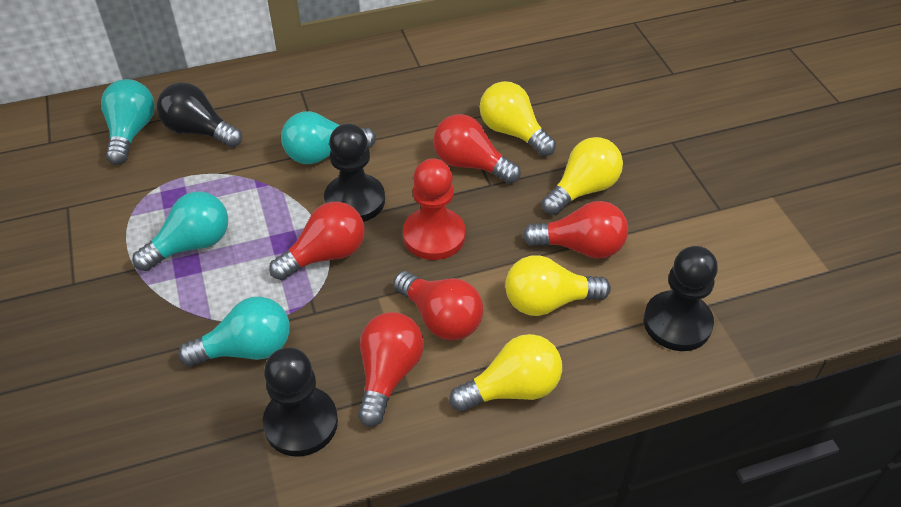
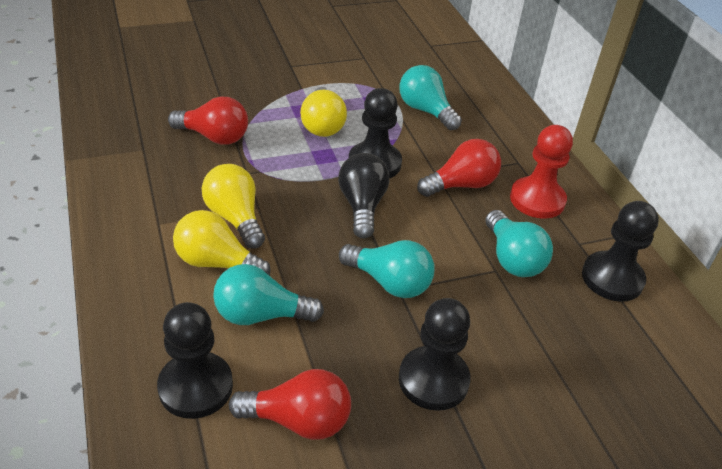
black pawn: [262,347,338,457] [324,123,385,222] [644,246,718,351] = 3 -> [157,302,233,419] [349,88,402,178] [399,298,471,411] [582,201,659,302] = 4
red light bulb: [269,202,365,280] [358,312,424,427] [393,271,484,341] [433,114,521,184] [522,201,628,259] = 5 -> [168,96,248,145] [229,369,351,440] [417,139,501,197] = 3
yellow light bulb: [449,334,562,412] [480,81,556,156] [505,255,611,316] [542,137,623,215] = 4 -> [173,210,271,276] [202,164,265,249] [300,87,347,137] = 3

